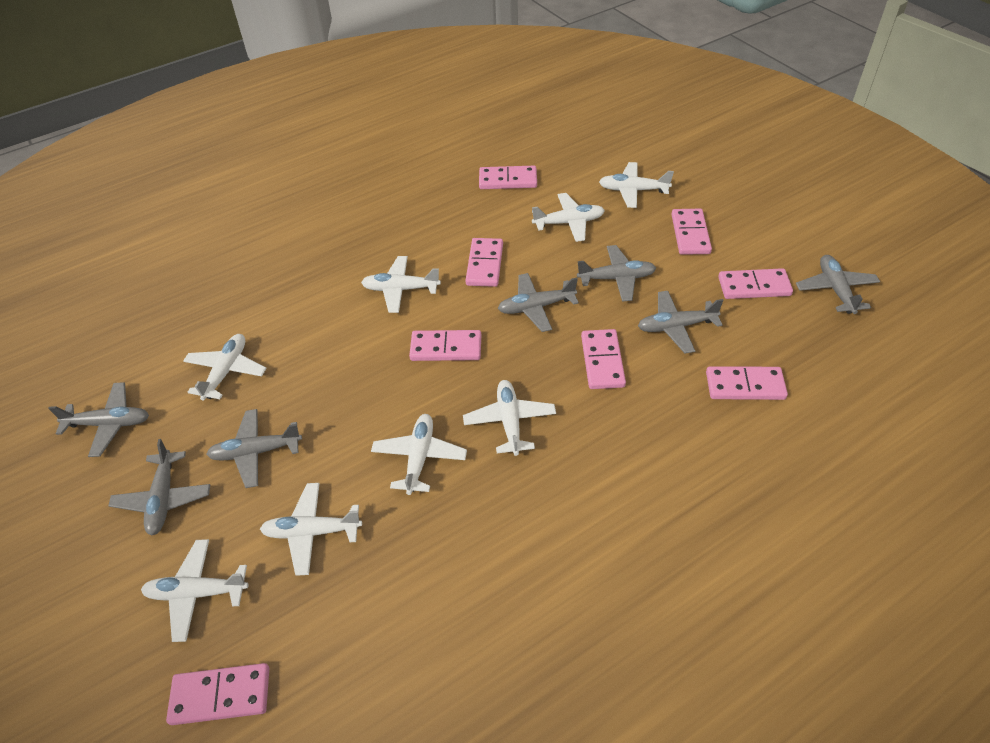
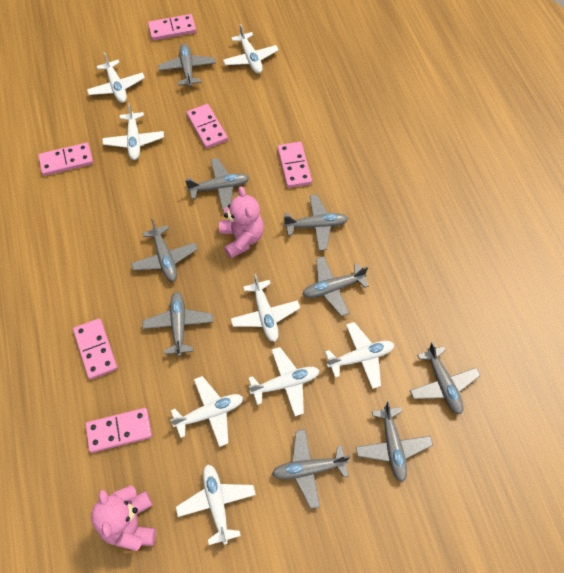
grey plane: [48,382,149,457] [108,439,210,536] [206,409,302,488] [498,273,579,332] [577,245,656,302] [638,291,724,353] [796,255,880,314] = 7 -> [131,219,198,282] [143,292,214,356] [158,44,216,87] [185,158,249,211] [272,429,350,509] [283,195,348,251] [302,256,369,316] [356,401,433,482] [410,342,481,414] = 9
pink domino: [166,663,269,725] [409,330,481,361] [465,238,503,287] [479,166,537,189] [581,329,626,389] [671,209,712,255] [706,366,788,400] [718,268,793,299] = 8 -> [38,142,93,176] [73,318,117,380] [86,408,152,453] [148,14,196,40] [186,104,228,149] [277,142,312,188] = 6
pink teddy bear: none = 0 -> [91,485,156,551] [219,186,264,259] = 2

